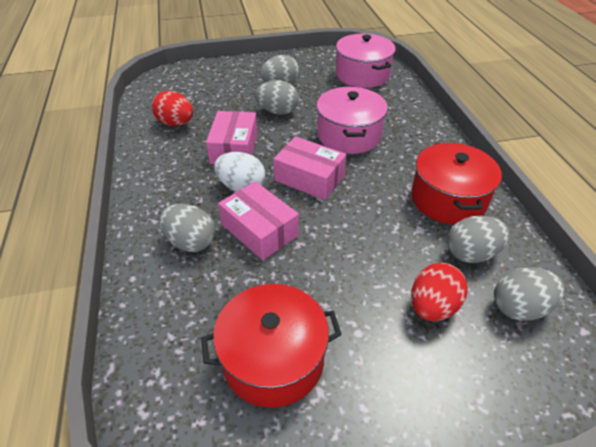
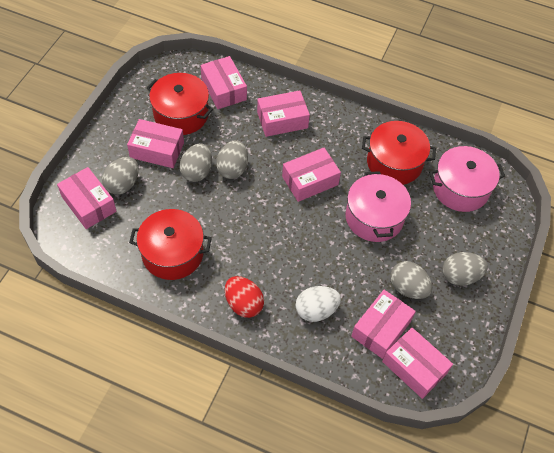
pink box: [206,111,258,164] [218,181,299,260] [273,136,347,200] = 3 -> [57,167,117,229] [127,119,184,168] [201,56,247,109] [257,90,310,137] [282,148,341,202] [351,290,416,359] [382,328,453,399] = 7
red egg: [152,91,193,126] [411,263,468,321] = 2 -> [225,276,264,318] = 1
red pot: [201,284,342,408] [411,143,502,225] = 2 -> [129,209,212,280] [147,73,213,135] [362,121,436,185] = 3

